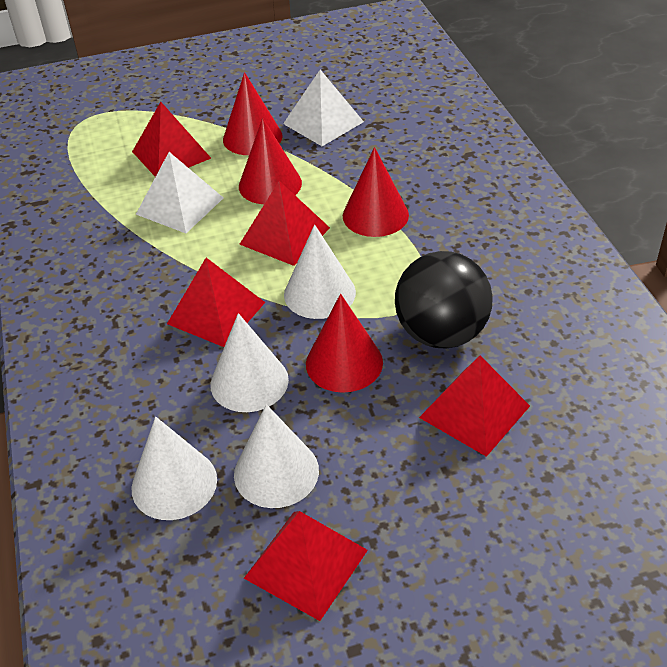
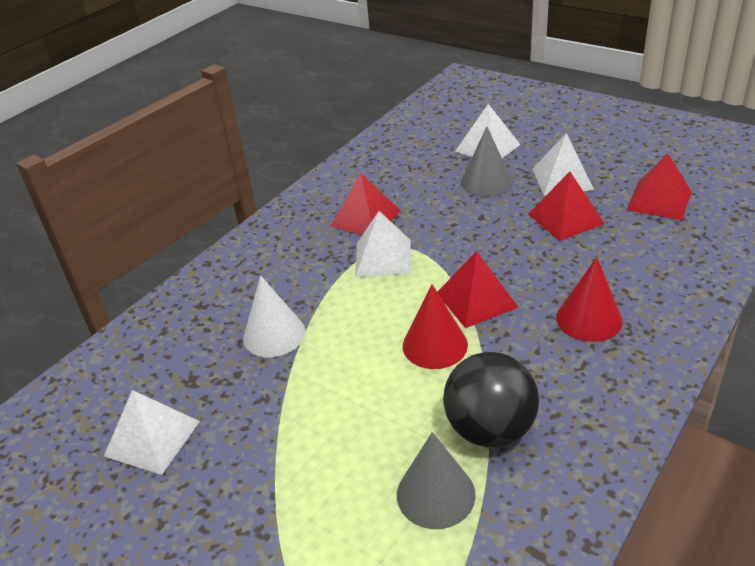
grey cone: none = 0 -> [397,432,476,529] [461,127,512,196] = 2
red cone: [223,72,283,155] [239,118,302,204] [306,294,383,393] [343,147,409,237] = 4 -> [403,284,468,369] [556,257,623,342] = 2
red pyramid: [132,102,211,177] [167,258,265,347] [239,181,330,266] [244,511,368,621] [419,356,530,457] = 5 -> [330,173,400,235] [438,251,519,328] [528,172,605,241] [627,153,691,220] = 4
white cone: [132,417,217,520] [210,313,289,412] [234,404,319,508] [284,224,356,319] = 4 -> [243,275,305,357] = 1
white pyramid: [136,152,223,233] [283,70,364,146] = 2 -> [104,390,200,475] [355,211,412,277] [456,104,521,158] [532,133,594,196] = 4

